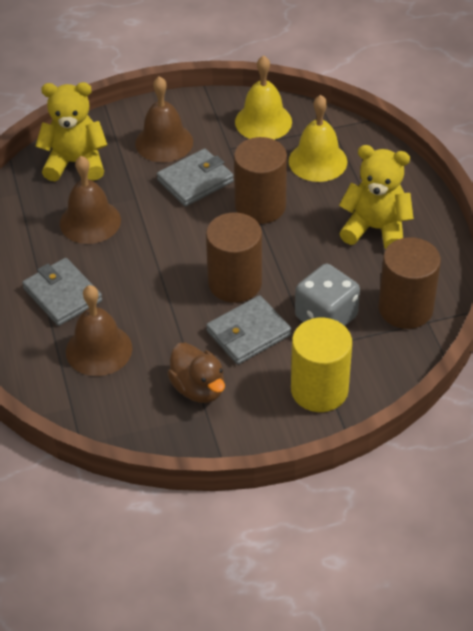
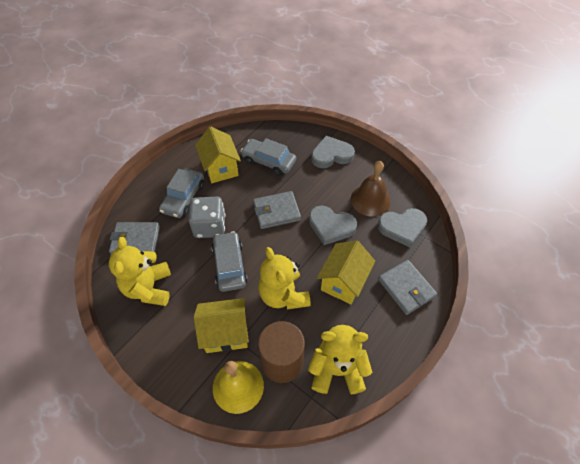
brown bell: [60,156,121,244] [66,285,132,376] [135,76,193,162] = 3 -> [351,161,391,216] = 1
brown cylinder: [206,212,262,303] [234,137,287,224] [379,237,441,329] = 3 -> [258,321,305,383] = 1
brown duck: [167,343,225,403] = 1 -> none = 0
grey car: none = 0 -> [159,168,204,218] [212,231,248,292] [241,138,296,175] = 3
grey heart: none = 0 -> [309,206,357,245] [311,136,355,168] [378,208,427,247] = 3
yellow bell: [235,55,292,140] [289,95,347,182] = 2 -> [213,361,264,414] = 1
yellow cylinder: [291,318,352,412] = 1 -> none = 0
yellow house: none = 0 -> [194,298,249,353] [195,126,241,183] [317,241,375,304] = 3
yellow teddy bear: [36,82,107,181] [339,145,414,250] = 2 -> [109,237,171,306] [258,247,311,310] [308,325,372,394] = 3

